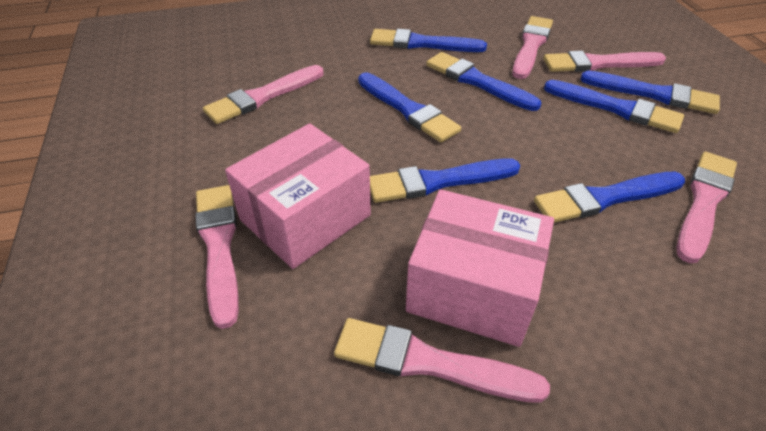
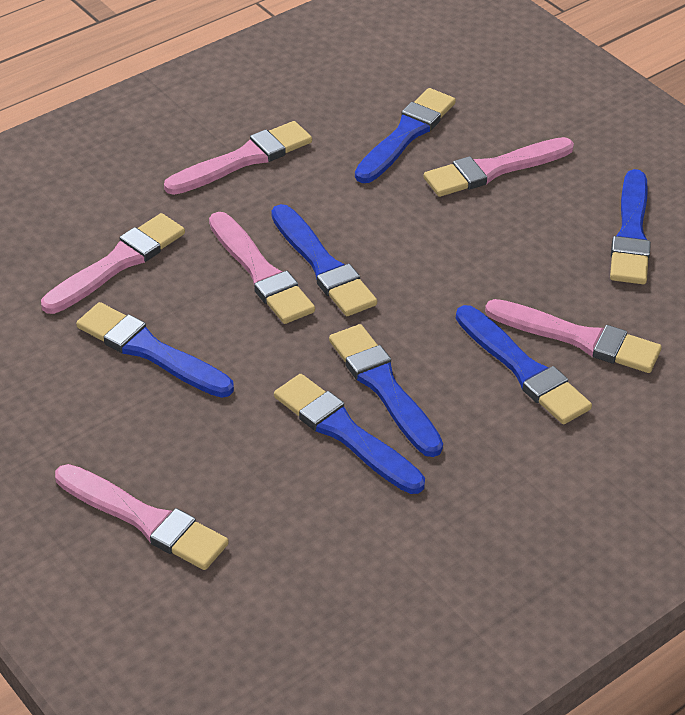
pink box: [225,123,371,269] [406,189,554,347] = 2 -> none = 0

